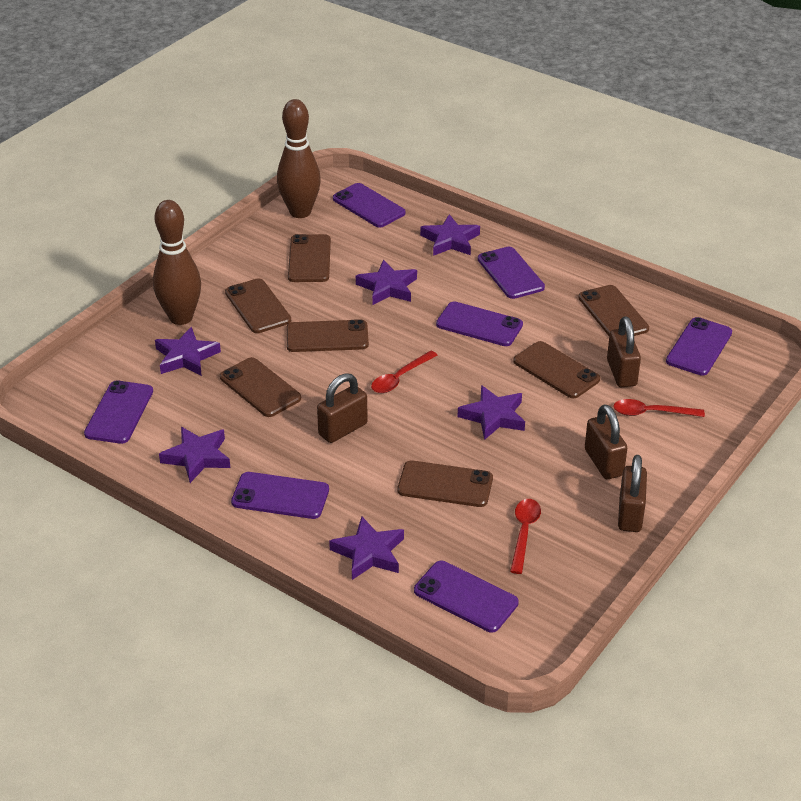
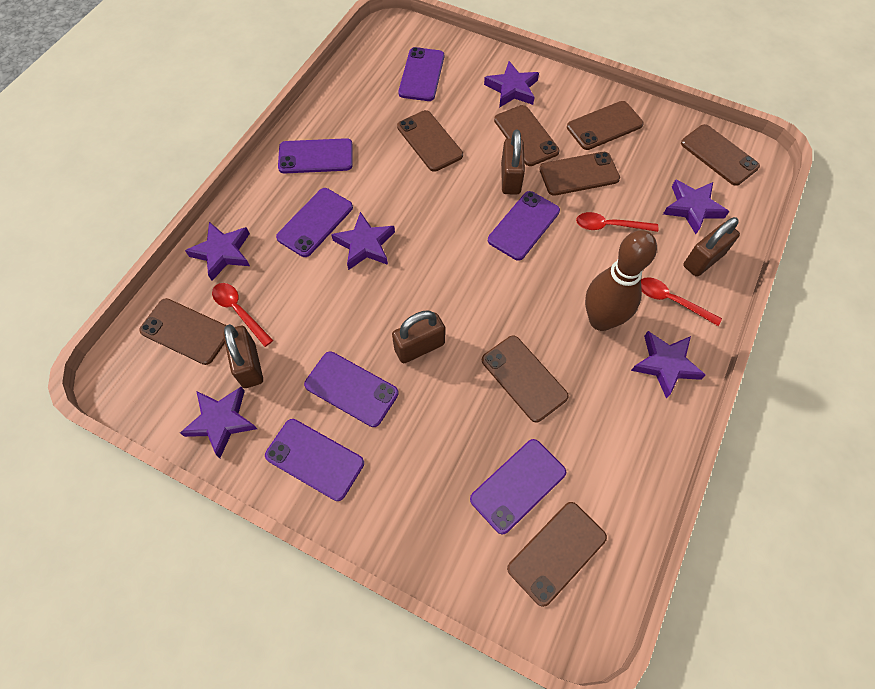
brown bowling pin: [153,200,201,325] [277,99,321,218] = 2 -> [585,230,657,331] = 1
brown phone: [220,357,301,417] [225,278,291,333] [287,319,369,352] [288,234,331,282] [398,460,493,507] [513,341,600,399] [578,285,649,336] = 7 -> [139,298,227,365] [397,110,463,172] [482,336,569,423] [494,105,560,166] [507,502,607,607] [539,152,620,196] [567,101,644,150] [681,124,760,186] = 8

